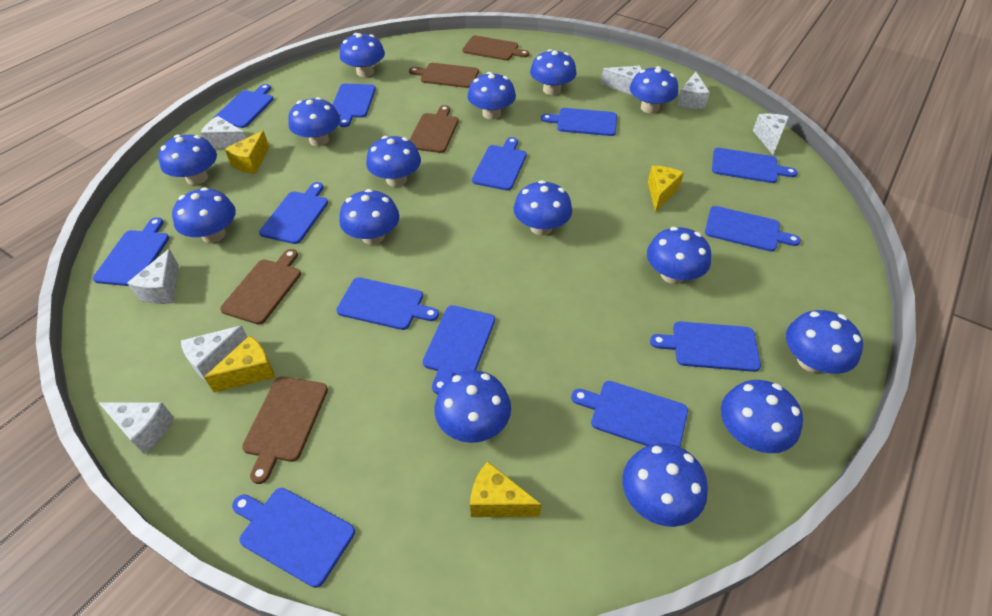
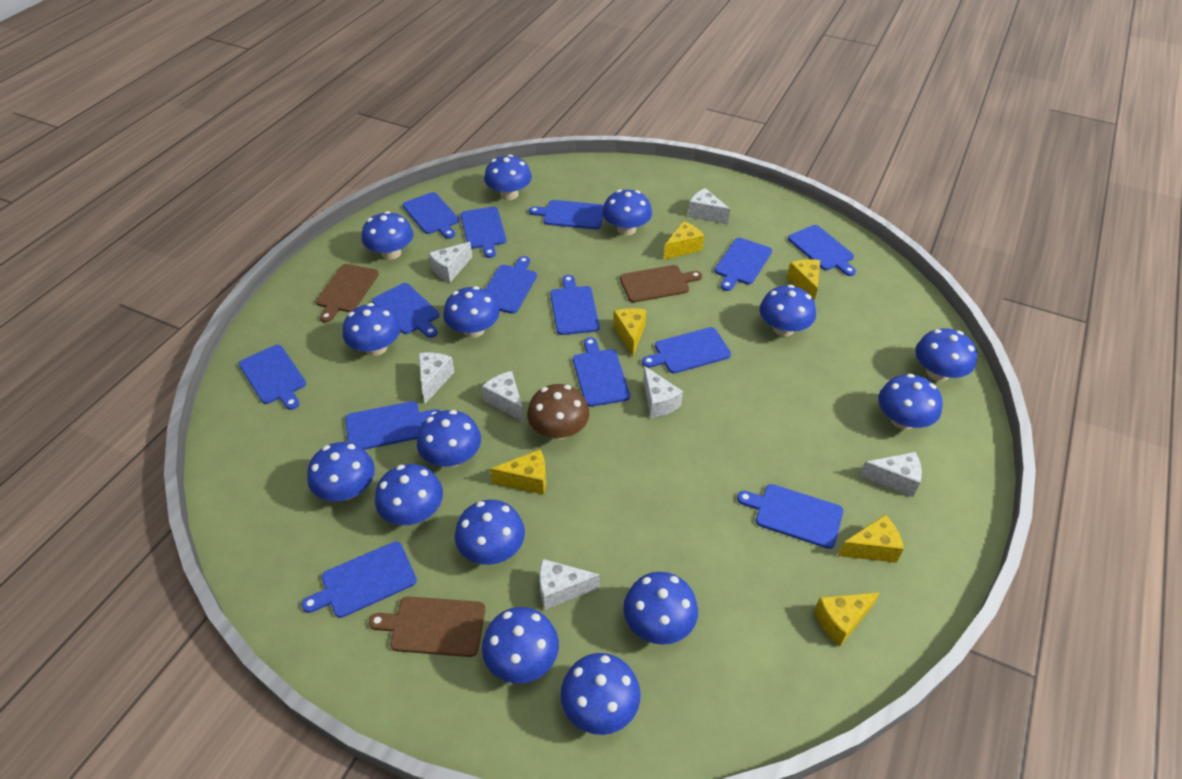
blue cutting board: [93,217,169,286] [213,84,274,128] [232,488,355,588] [259,182,328,244] [332,84,376,127] [336,277,439,330] [423,305,495,394] [472,137,527,190] [541,108,617,136] [571,381,688,447] [650,322,761,372] [705,206,801,252] [712,148,798,183] = 13 -> [239,345,306,410] [302,541,417,618] [345,401,440,450] [372,283,439,338] [403,192,459,239] [461,207,506,258] [485,256,537,314] [529,200,604,229] [550,275,600,335] [573,337,630,407] [642,327,731,373] [715,238,772,291] [737,484,843,549] [788,225,856,276] = 14
brown cutting board: [220,249,301,325] [242,376,328,484] [409,63,479,88] [409,105,459,153] [462,36,529,61] = 5 -> [316,264,379,323] [369,596,485,657] [620,265,702,303] = 3
brown mushroom: none = 0 -> [527,384,590,440] = 1
yellow cheese: [204,336,275,392] [225,131,269,174] [470,461,541,517] [648,166,684,212] = 4 -> [490,449,546,495] [613,308,646,356] [664,221,704,260] [787,259,820,301] [814,593,880,647] [838,515,904,563] = 6

